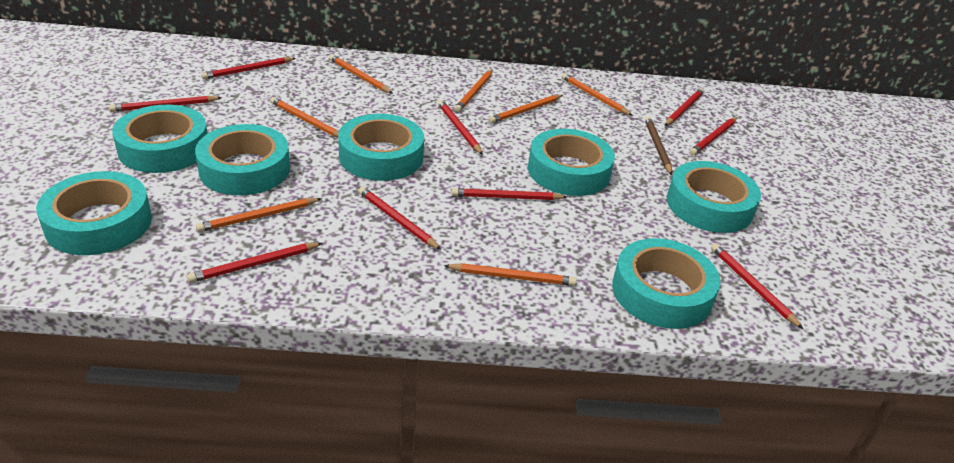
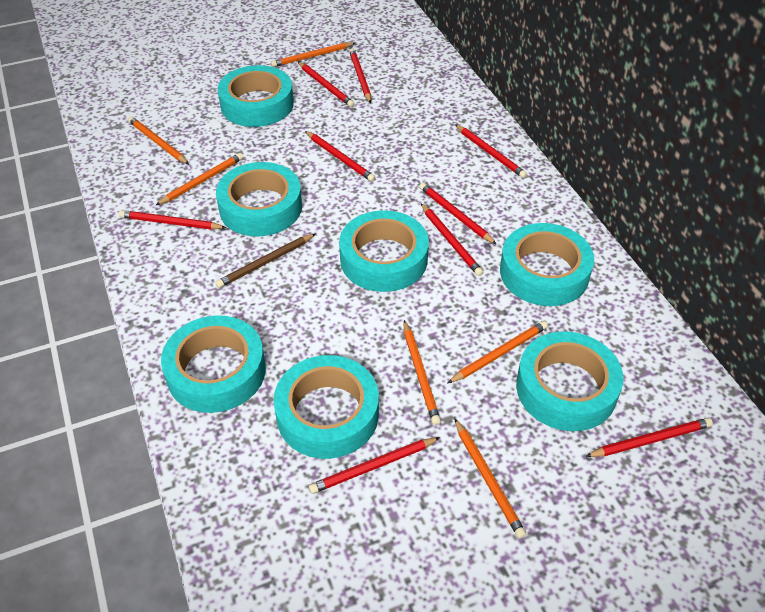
orange pencil: [196,198,322,232] [270,97,339,138] [329,55,392,93] [444,263,576,286] [454,69,493,112] [488,95,563,123] [562,73,633,116] = 7 -> [128,116,189,164] [156,153,243,205] [271,42,355,67] [404,320,441,425] [448,321,548,383] [454,418,526,539] = 6

